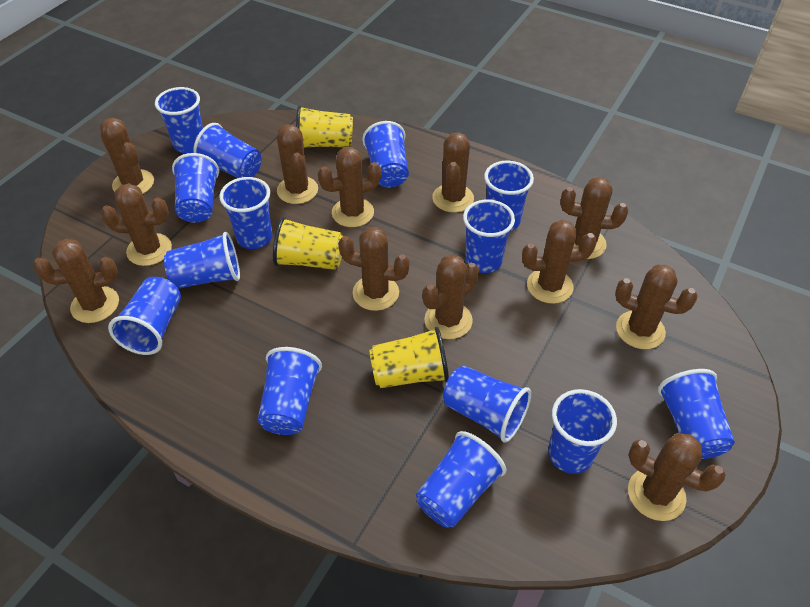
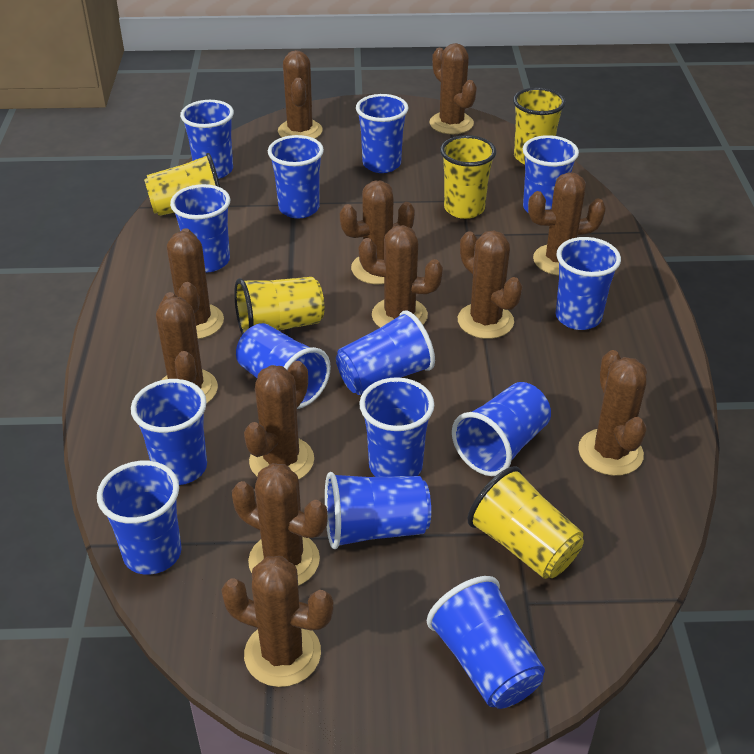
yellow cup: [273,217,343,270] [296,105,353,147] [369,327,449,388] = 3 -> [144,153,221,216] [234,277,324,335] [440,135,496,219] [468,467,584,579] [513,88,566,165] = 5

